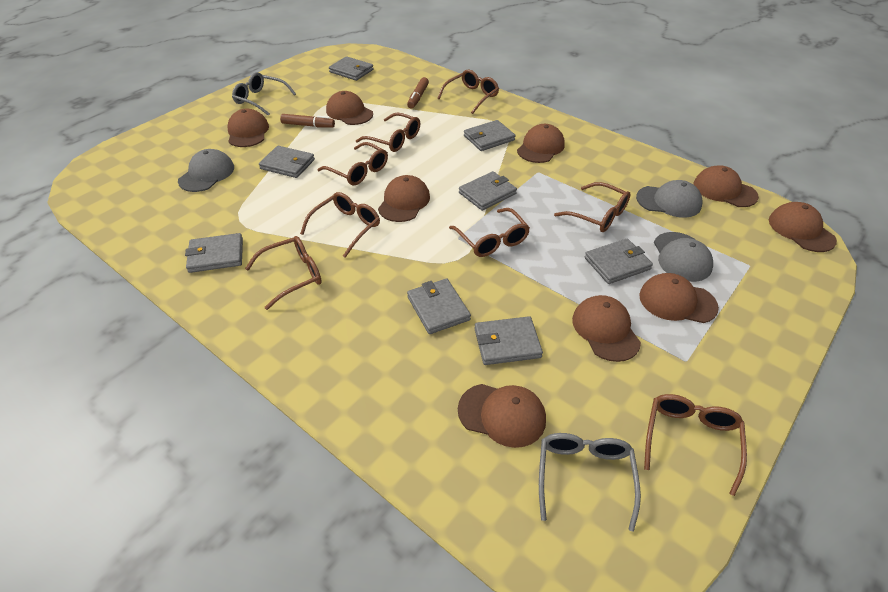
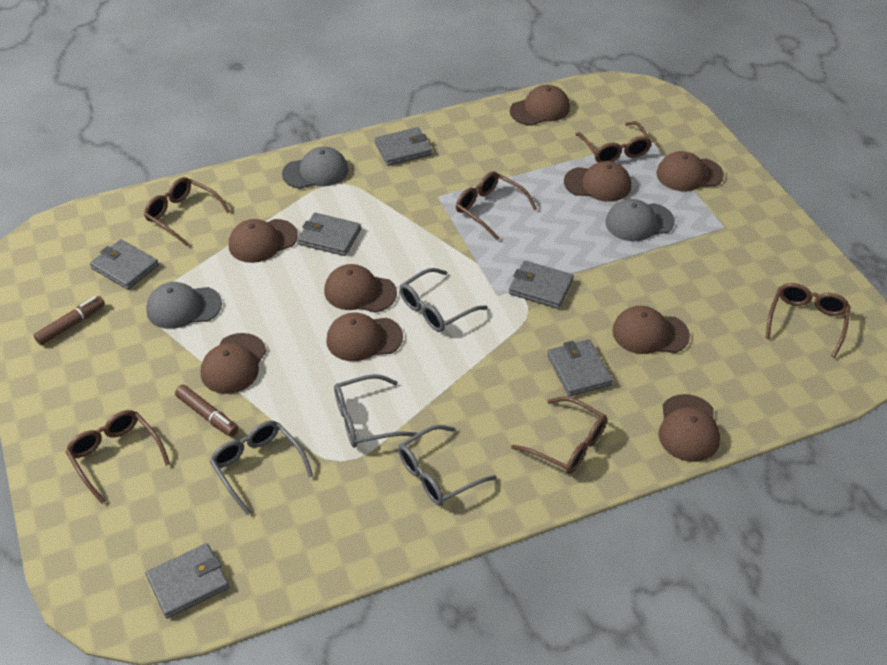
brown glasses: [245,236,322,310] [300,192,380,258] [317,142,388,186] [356,113,420,152] [437,69,499,114] [449,208,530,257] [554,182,630,232] [644,394,747,496] = 8 -> [66,410,170,504] [144,177,230,246] [456,171,537,241] [511,396,607,474] [575,121,652,162] [766,283,850,358] = 6
grey glasses: [232,72,296,115] [539,433,641,531] = 2 -> [210,421,313,515] [334,374,417,448] [398,425,497,506] [400,268,488,332] = 4
grey wallet: [185,233,243,273] [259,146,315,178] [329,56,374,81] [407,278,471,334] [459,171,517,211] [464,120,515,151] [474,316,543,365] [585,239,653,284] = 8 -> [90,239,159,290] [146,543,229,619] [298,213,361,256] [375,127,432,166] [509,261,574,309] [547,339,613,397] = 6

